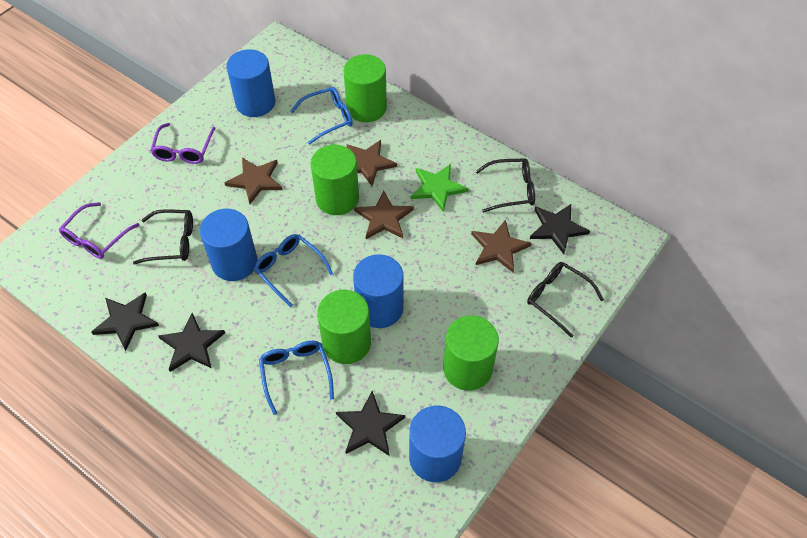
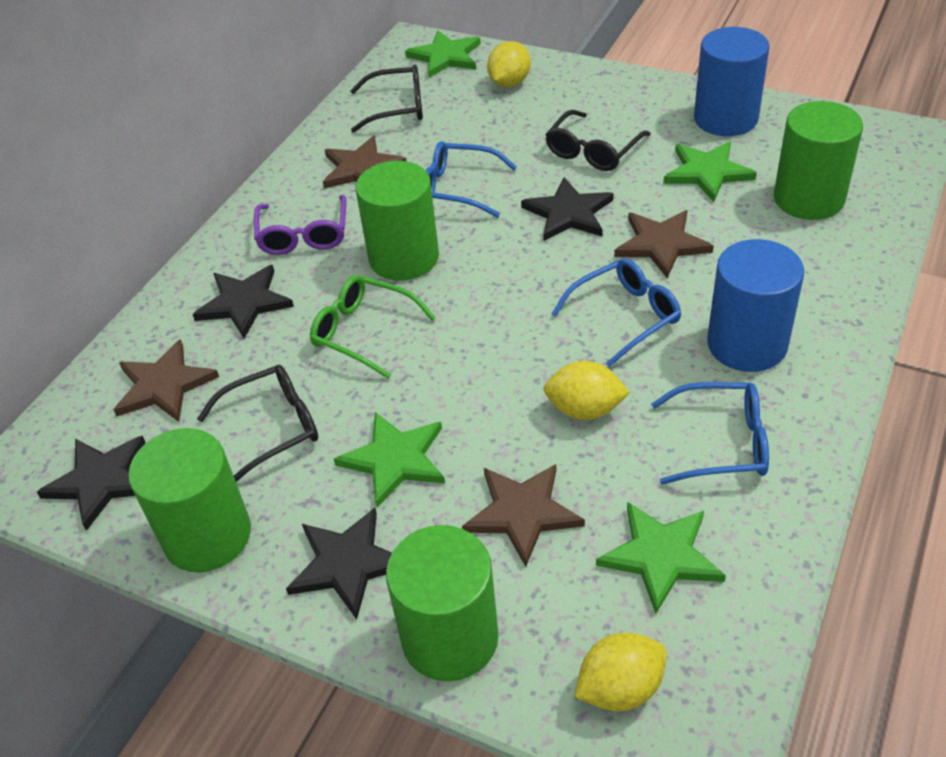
blue cylinder: [200,208,257,281] [226,49,275,117] [353,254,404,328] [409,406,466,482] = 4 -> [694,27,770,136] [707,239,804,372] = 2
green glasses: none = 0 -> [310,275,436,379] = 1
green star: [411,164,468,212] = 1 -> [334,412,445,508] [405,30,481,78] [596,502,726,613] [663,142,757,202] = 4
purple glasses: [59,202,139,259] [150,123,216,164] = 2 -> [254,195,347,255] = 1
yellow lemon: none = 0 -> [487,41,531,87] [543,361,630,420] [574,633,667,711] = 3

